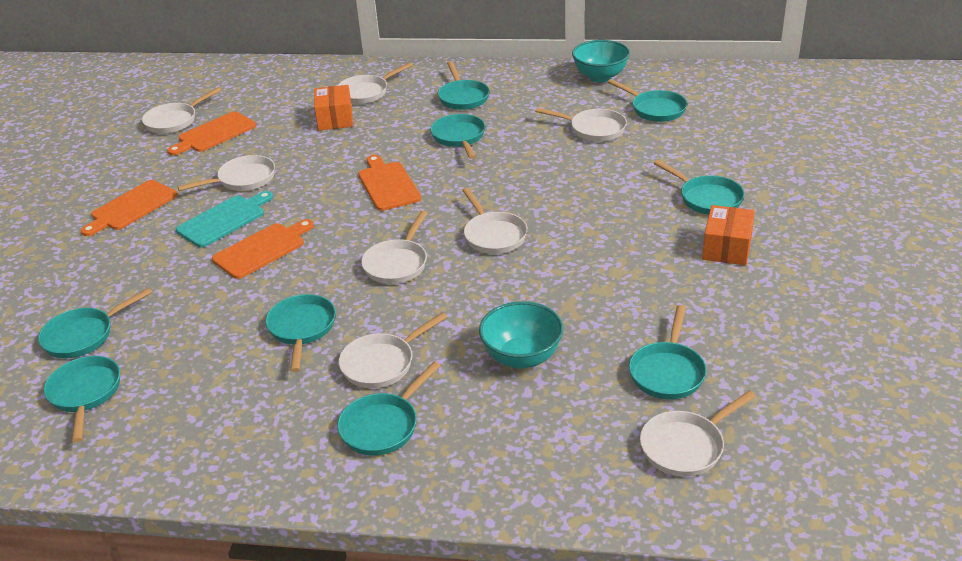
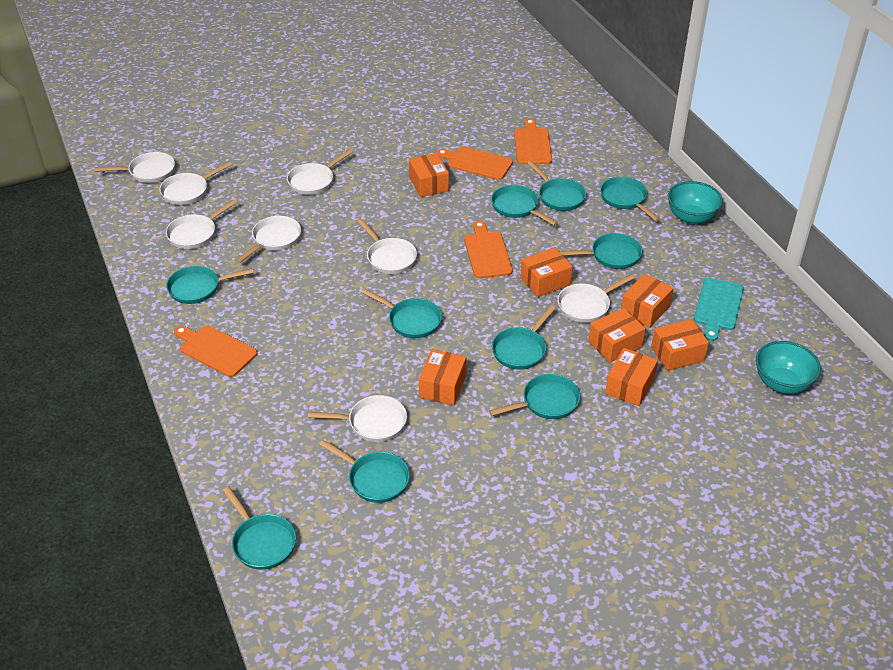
orange box: [314,85,353,131] [702,205,755,265] = 2 -> [409,153,449,197] [419,349,466,405] [520,247,573,297] [588,308,646,363] [605,348,658,406] [621,274,674,328] [651,319,709,371] = 7
turquoise pan: [38,288,152,358] [44,356,120,442] [266,294,336,372] [337,362,441,456] [430,114,485,159] [438,61,490,110] [608,79,687,122] [629,305,707,399] [654,160,745,215] = 9 -> [166,266,254,304] [222,486,296,570] [319,440,410,503] [361,289,442,338] [489,374,580,419] [491,185,558,226] [492,305,556,369] [527,161,586,211] [559,233,642,269] [600,177,660,221] = 10

